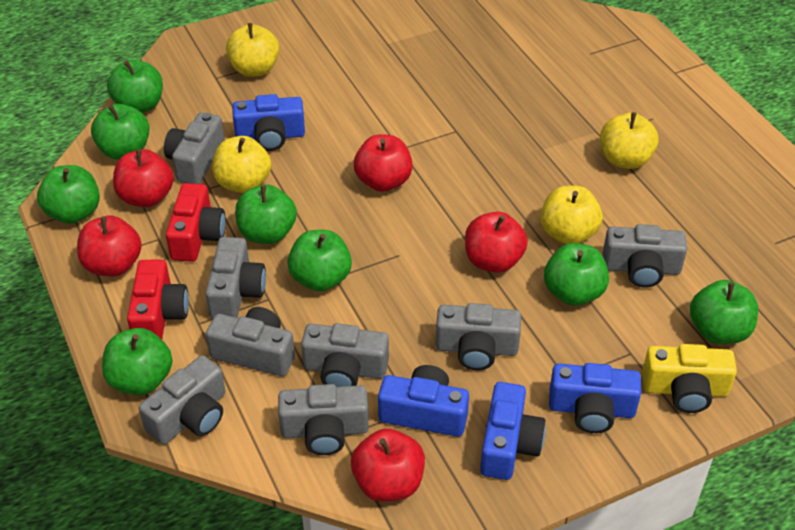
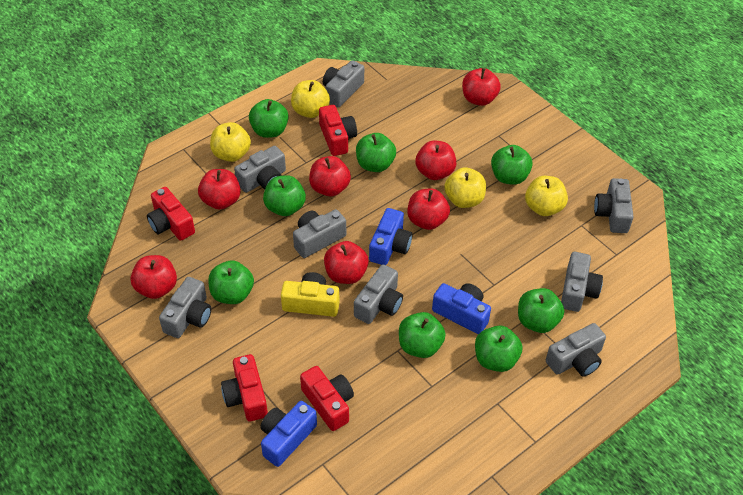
blue camera: [232,94,305,151] [378,365,469,437] [480,382,546,480] [549,363,641,433] = 4 -> [260,401,317,467] [369,208,412,265] [432,283,491,334] = 3
red apple: [77,215,142,277] [113,149,174,207] [351,429,425,502] [354,134,413,192] [465,212,528,273] = 5 -> [131,255,177,299] [198,169,241,210] [309,156,351,197] [324,241,369,284] [407,188,450,230] [416,141,456,180] [462,68,501,106] = 7
red camera: [127,260,189,340] [166,183,226,262] = 2 -> [147,187,195,241] [221,354,268,421] [300,366,354,431] [319,105,357,156] = 4

